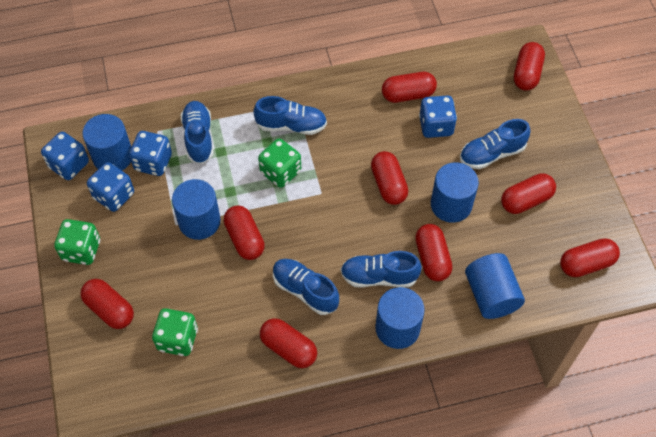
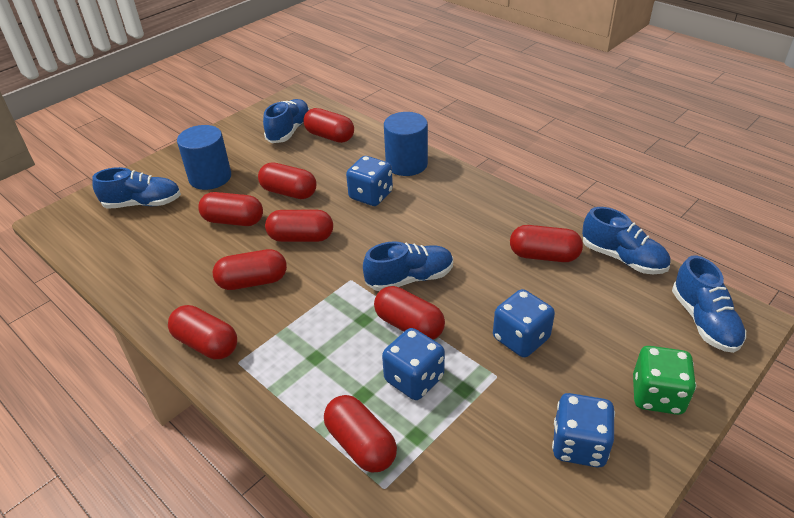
blue cylinder: [82,114,131,170] [172,179,221,240] [375,287,425,349] [431,162,479,223] [465,253,525,319] = 5 -> [177,125,231,190] [384,112,428,176] = 2
green dice: [54,219,100,265] [152,308,198,356] [258,139,301,188] = 3 -> [633,346,696,415] = 1

